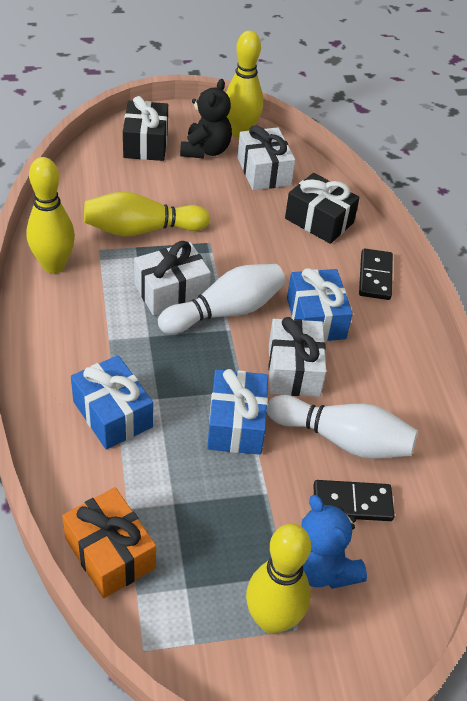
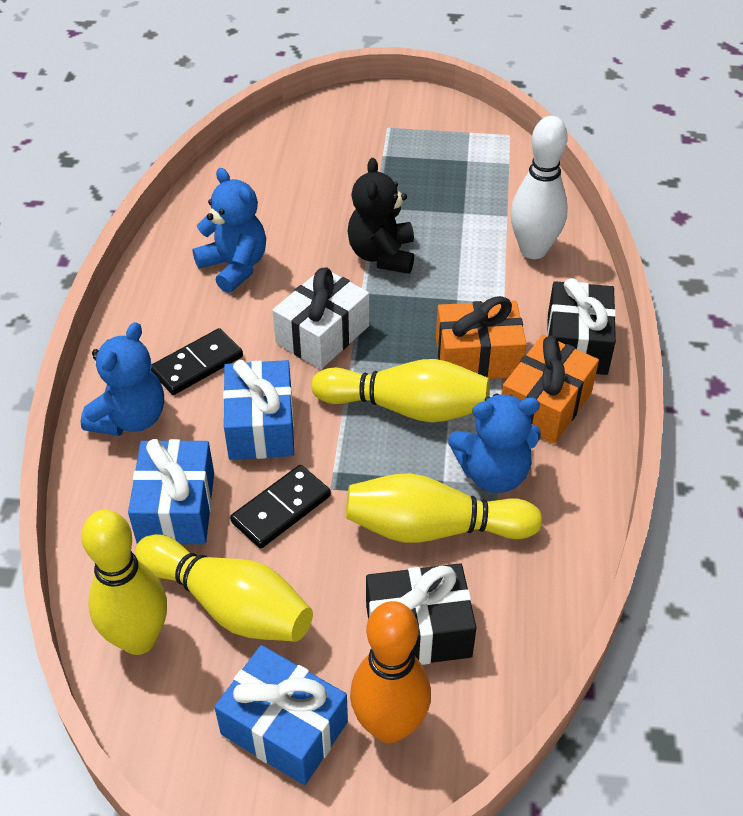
blue teddy bear: [301,495,367,589] = 1 -> [81,322,164,436] [193,168,266,293] [448,394,541,493] = 3
orange bowling pin: none = 0 -> [350,601,431,743] = 1
orange gift: [62,487,156,598] = 1 -> [436,296,527,379] [502,335,599,444] = 2
white bowling pin: [158,264,286,334] [267,395,418,459] = 2 -> [511,116,568,259] = 1
white gift: [134,241,211,315] [237,125,295,190] [268,317,326,397] = 3 -> [272,268,369,369] = 1

